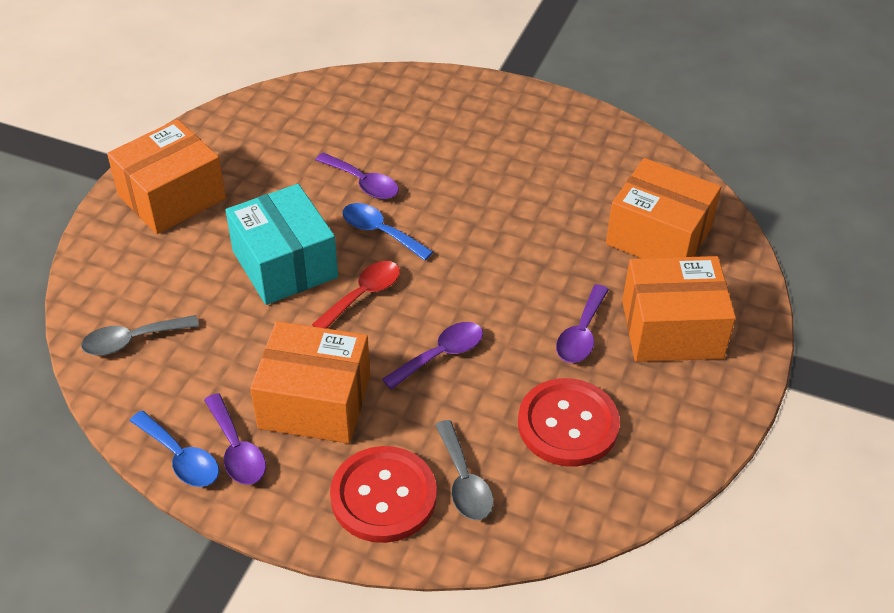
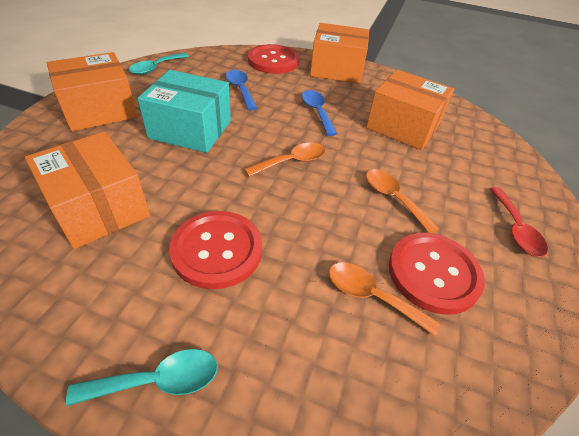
grey spoon: [81,315,199,355] [435,420,494,520] = 2 -> none = 0
orange spoon: none = 0 -> [245,143,325,177] [329,262,441,336] [366,169,439,233] = 3
purple spoon: [204,393,266,485] [315,152,399,199] [382,322,483,390] [556,284,609,363] = 4 -> none = 0
red button: [330,446,437,543] [518,378,620,466] = 2 -> [169,211,262,289] [248,44,300,74] [389,233,485,315] = 3
turquoise spoon: none = 0 -> [66,349,218,406] [129,53,189,75] = 2

